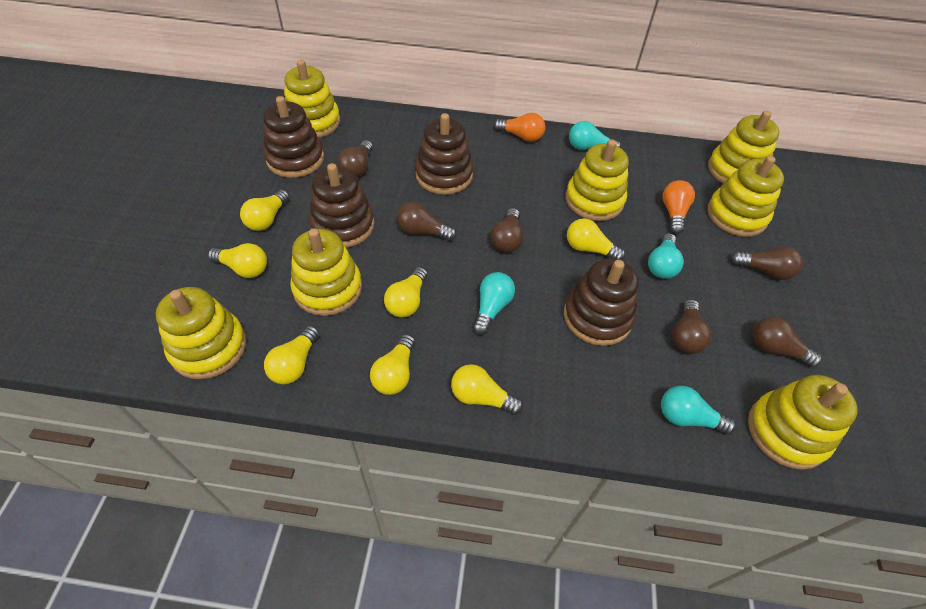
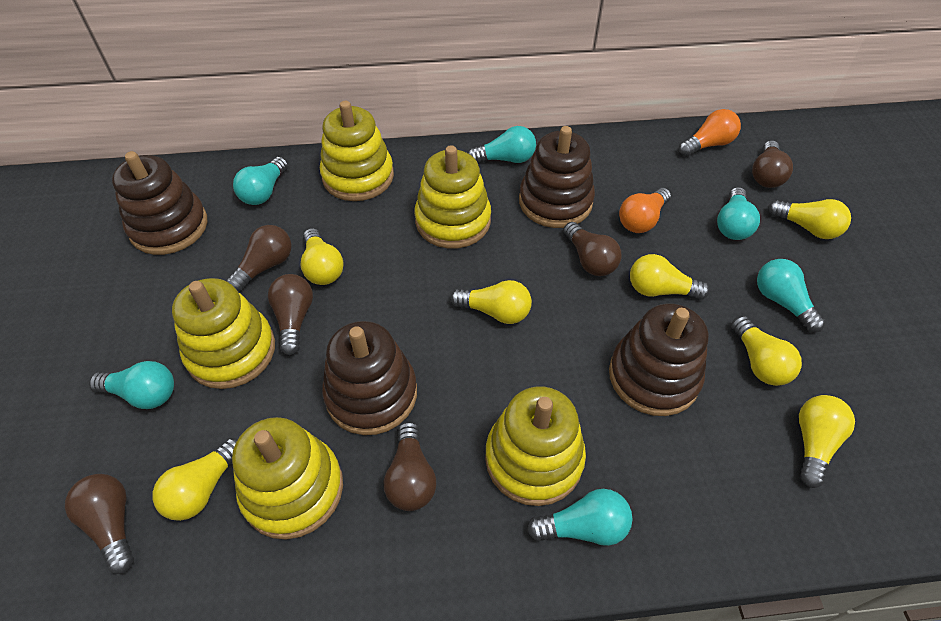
turquoise light bulb: [473,272,515,335] [569,121,621,150] [648,233,684,279] [661,386,736,435] = 4 -> [89,361,174,409] [233,157,288,205] [468,126,536,163] [527,489,633,546] [717,187,760,240] [757,259,825,332] = 6
yellow stacking toy: [156,287,246,379] [284,60,340,138] [290,228,362,316] [566,139,629,221] [707,156,784,237] [708,111,779,183] [748,375,858,470] = 7 -> [172,278,275,389] [232,417,343,540] [320,101,394,201] [414,145,491,249] [485,386,586,506] = 5

